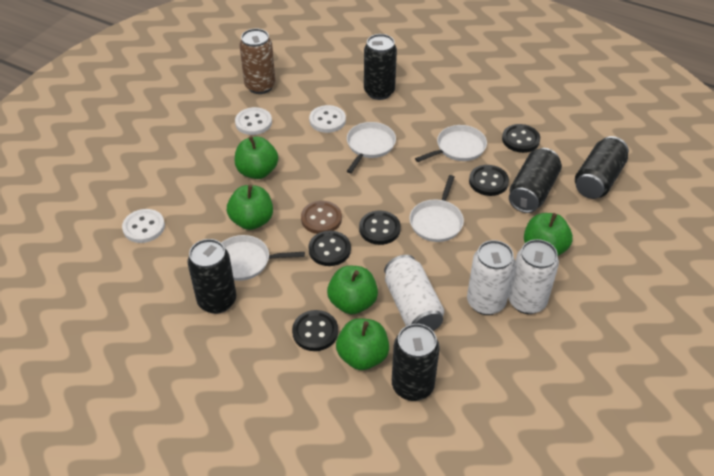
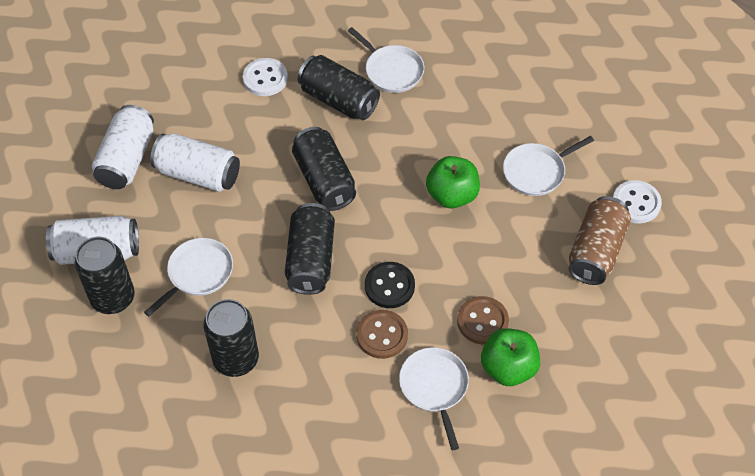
black button: [292,310,338,351] [308,231,351,266] [359,211,401,245] [469,165,509,196] [502,124,540,153] = 5 -> [365,262,415,308] = 1
brown button: [301,201,342,234] = 1 -> [356,310,408,359] [457,296,509,344] = 2
green apple: [227,185,273,230] [235,136,278,179] [327,266,378,314] [336,318,389,370] [524,213,573,256] = 5 -> [426,156,480,208] [481,328,541,386] = 2
white button: [122,209,165,243] [235,107,272,135] [309,105,346,133] = 3 -> [243,58,288,96] [613,180,662,224] = 2

